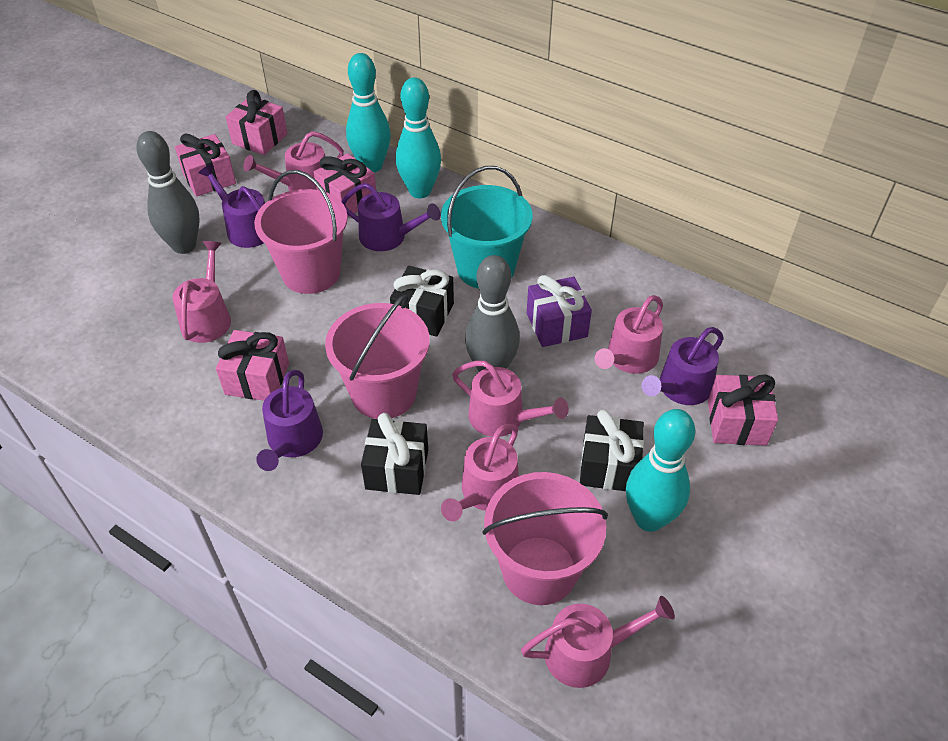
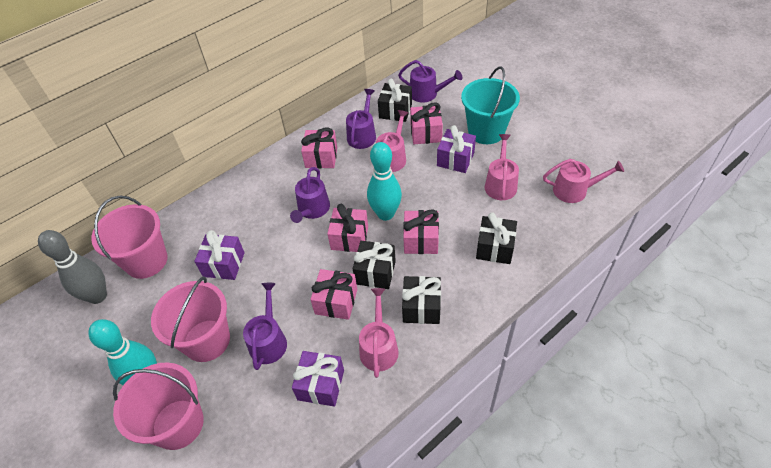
black gift: [361,413,428,495] [390,266,454,337] [580,409,644,491] = 3 -> [353,241,396,289] [378,79,412,122] [402,276,441,324] [476,213,517,264] = 4
grey bowling pin: [136,131,199,254] [465,255,520,372] = 2 -> [38,230,107,304] = 1
pink watering can: [173,241,231,343] [243,131,344,191] [441,424,519,522] [452,361,569,437] [521,596,675,688] [595,295,663,374] = 6 -> [359,288,399,378] [376,110,409,172] [485,134,519,200] [543,159,624,203] = 4
purple gift: [527,275,592,347] = 1 -> [194,230,245,280] [292,351,344,407] [437,125,476,173] = 3
turquoise bowling pin: [346,53,391,172] [396,77,441,198] [626,409,695,532] = 3 -> [88,319,157,385] [367,142,402,221] = 2

